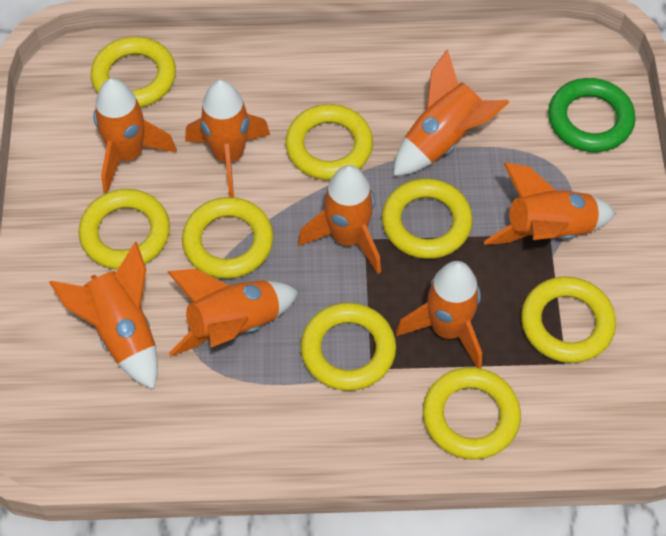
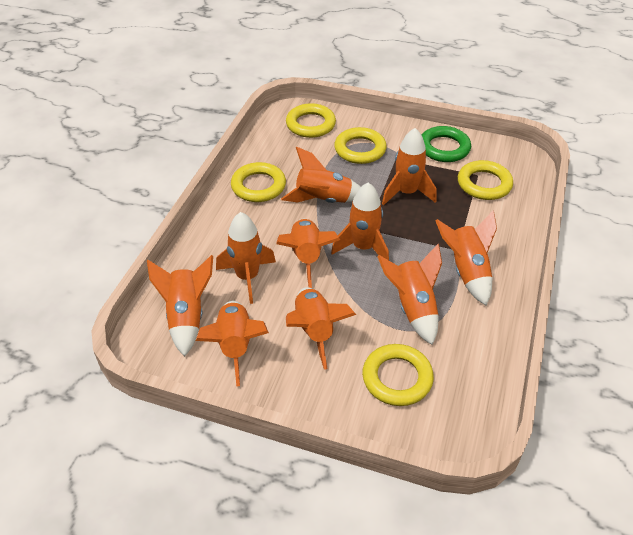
orange rocket: [49,242,158,390] [93,78,177,193] [168,269,299,356] [185,80,270,197] [298,165,381,274] [394,49,510,176] [396,261,482,368] [484,163,616,245] = 8 -> [147,255,213,356] [196,301,269,387] [216,212,276,304] [276,219,340,288] [281,147,360,203] [286,287,356,370] [331,182,389,260] [377,244,442,345] [382,128,436,206] [435,210,497,305] = 10
yellow ring: [79,189,170,270] [91,36,176,108] [182,197,274,279] [285,104,373,180] [301,303,396,391] [382,178,473,259] [423,367,521,460] [521,277,616,363] = 8 -> [231,162,286,202] [286,103,336,138] [334,127,387,164] [362,344,434,406] [458,160,513,200] = 5

